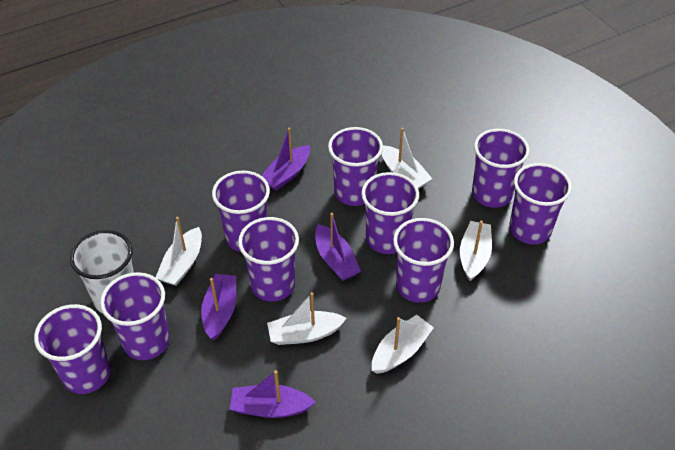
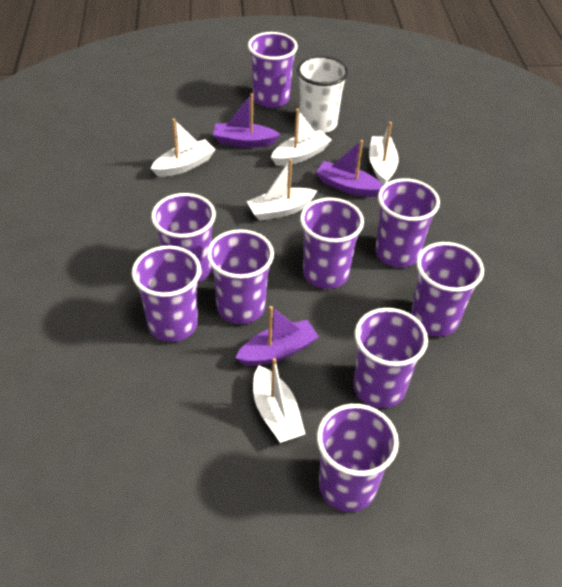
purple boat: [201,274,236,340] [230,370,315,418] [261,128,310,191] [315,213,361,281] = 4 -> [213,93,280,148] [236,306,319,366] [316,140,383,197] = 3

